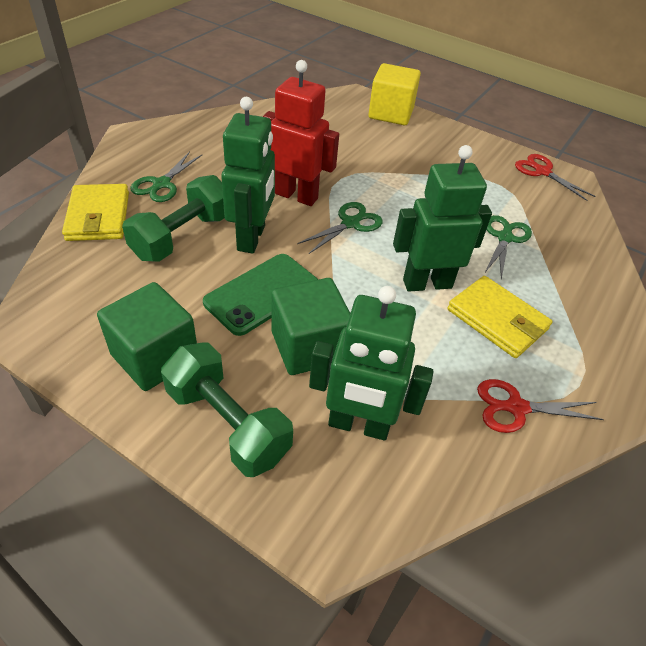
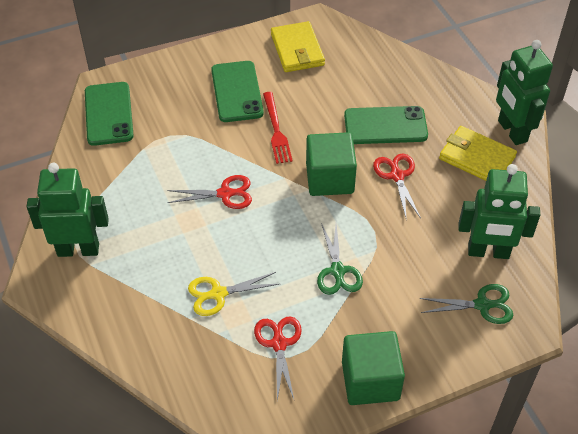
green dumbbell: [122,175,225,262] [161,343,293,477] = 2 -> none = 0
green phone: [203,254,318,336] = 1 -> [85,82,134,146] [211,61,264,122] [344,106,428,144] = 3
green scissors: [130,151,202,202] [297,202,383,254] [484,215,532,280] = 3 -> [317,223,363,295] [419,284,513,324] = 2
red fork: none = 0 -> [263,92,293,164] = 1
red robot: [263,60,339,206] = 1 -> none = 0
red scissors: [477,379,604,433] [515,154,595,201] = 2 -> [167,175,252,209] [254,317,302,401] [373,154,421,218] = 3
yellow cube: [368,63,421,125] = 1 -> none = 0
yellow scissors: none = 0 -> [188,272,279,316] = 1

